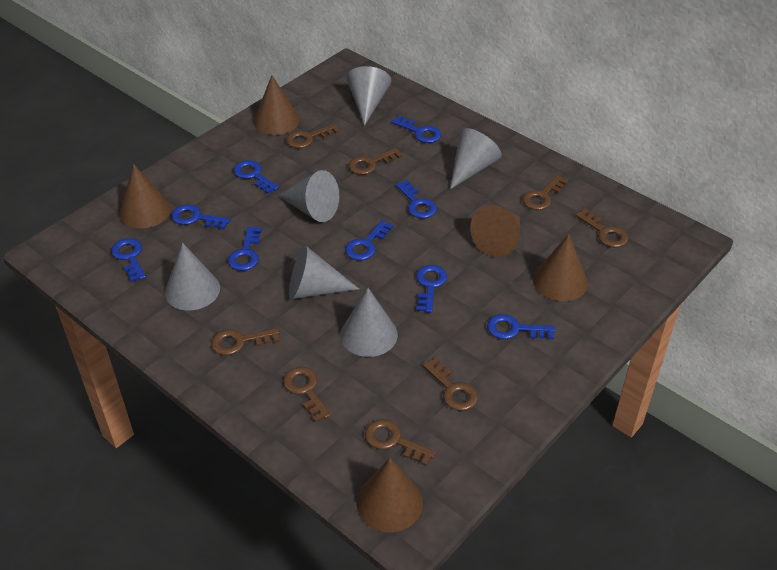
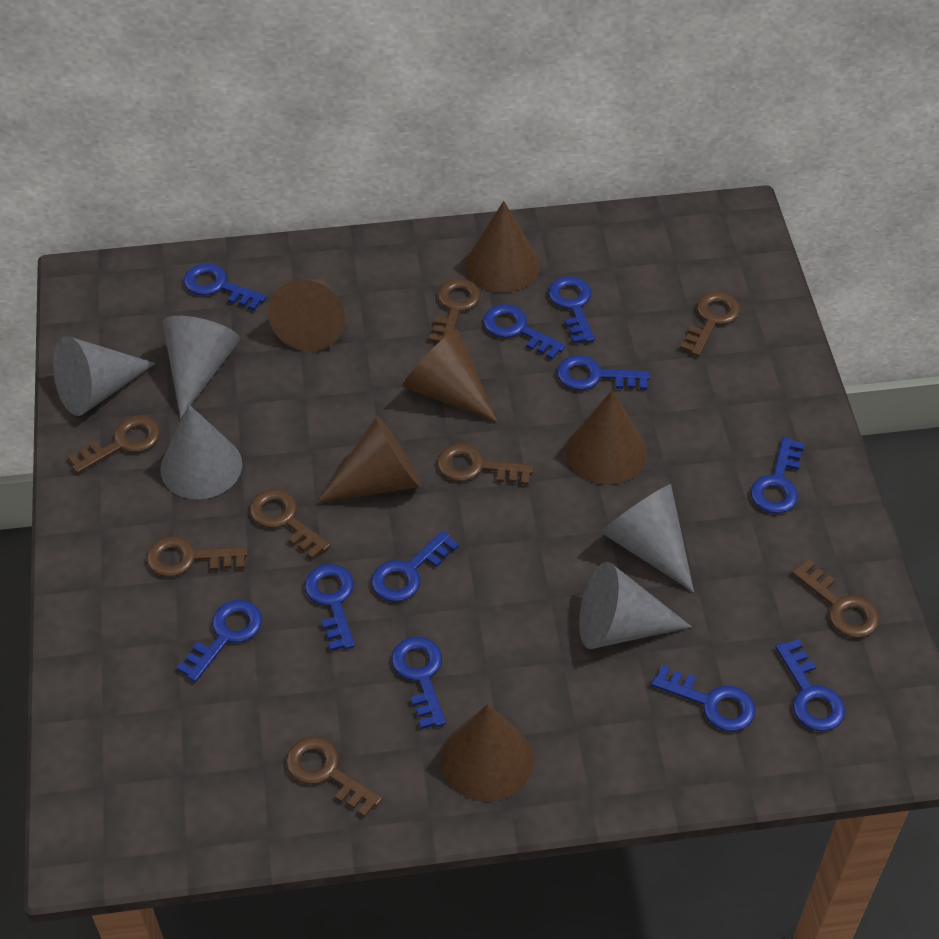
blue key: [111,238,146,282] [171,204,230,229] [228,226,262,271] [234,160,279,194] [345,220,393,260] [392,115,441,143] [395,180,437,218] [416,265,447,313] [487,314,555,339] = 9 -> [176,600,262,682] [184,263,266,311] [304,564,355,651] [371,531,459,602] [391,637,446,729] [483,304,566,360] [548,276,595,344] [557,355,650,390] [651,665,756,732] [750,437,805,514] [775,639,845,731] = 11
brown cone: [119,164,171,228] [254,75,299,135] [357,458,423,532] [470,205,520,257] [533,234,588,301] = 5 -> [268,279,345,351] [316,416,421,503] [402,329,498,423] [441,704,533,802] [465,201,540,293] [566,390,647,485] = 6
grey cone: [165,243,220,311] [278,170,339,222] [289,245,359,299] [340,288,398,357] [346,66,391,126] [450,128,502,189] = 6 -> [53,336,156,416] [160,405,242,499] [163,316,240,419] [579,562,692,649] [601,484,694,593] = 5

